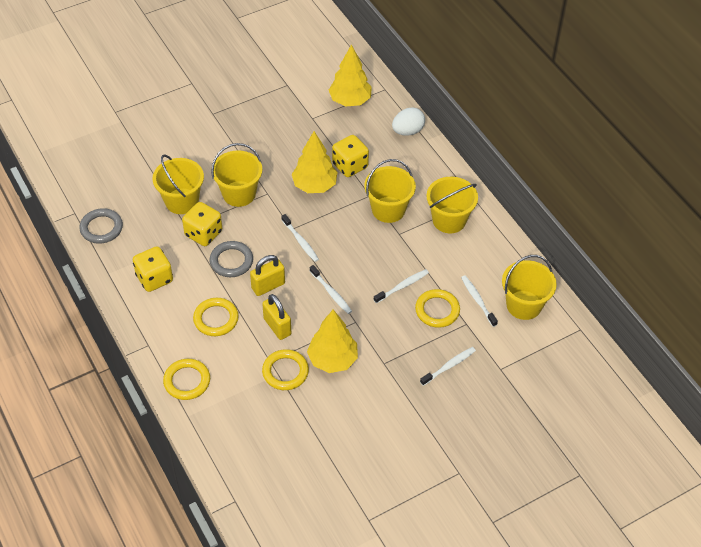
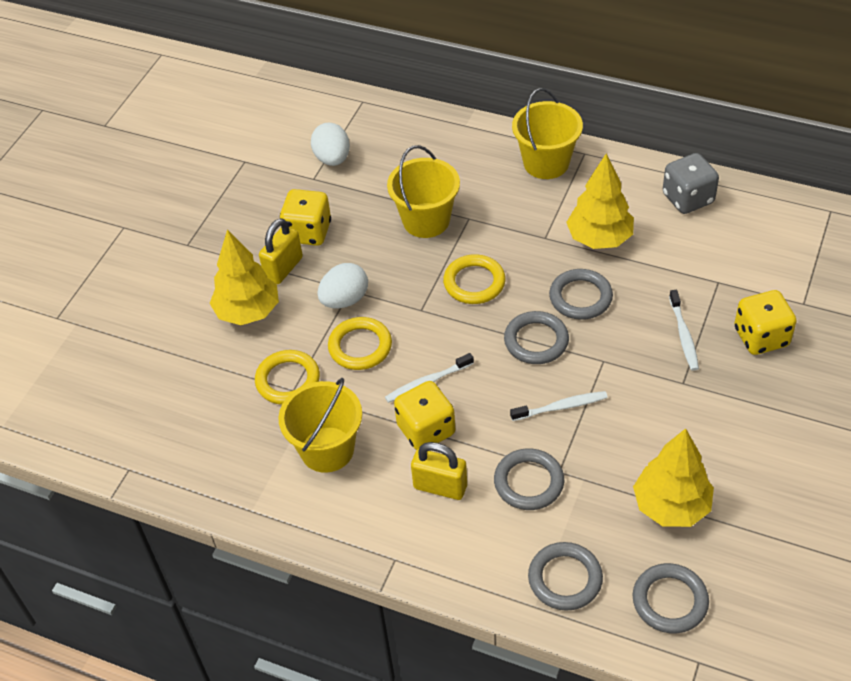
grey dice: none = 0 -> [663,153,719,214] = 1
grey ring: [79,208,123,244] [210,241,253,277] = 2 -> [494,448,564,510] [504,311,569,364] [528,542,603,611] [549,269,613,320] [633,563,709,633] = 5
white egg: [392,107,425,136] = 1 -> [311,123,350,166] [317,263,368,308] = 2
white toothbrush: [281,214,319,262] [310,265,352,314] [374,269,429,303] [420,347,476,386] [461,275,498,327] = 5 -> [385,353,474,403] [510,391,608,421] [669,290,699,371] = 3
yellow bucket: [152,155,204,214] [211,143,262,207] [364,159,416,223] [426,177,478,233] [502,255,557,320] = 5 -> [278,378,362,473] [387,145,460,238] [512,88,583,179] = 3
yellow ring: [163,359,210,400] [193,298,239,336] [262,349,309,390] [415,289,460,328] = 4 -> [255,350,320,405] [328,317,392,370] [443,254,506,304] = 3

